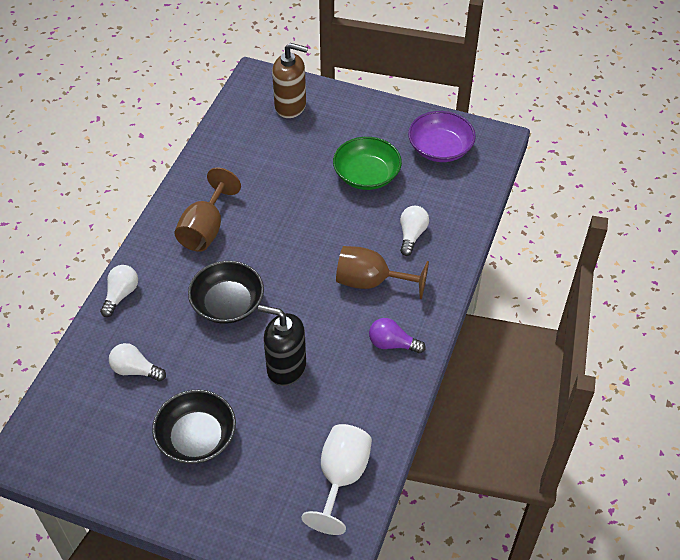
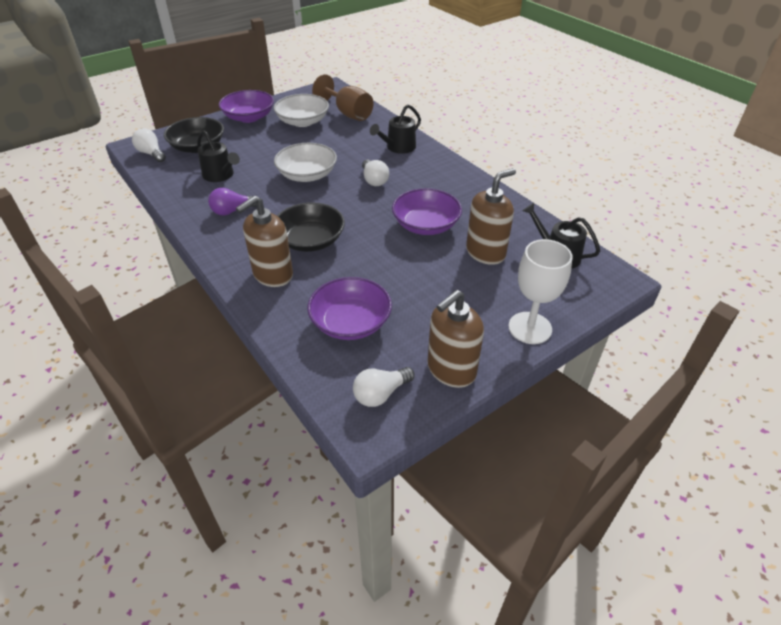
black soap dispenser: [258,305,306,386] = 1 -> none = 0
black watering can: none = 0 -> [197,130,240,182] [370,104,421,154] [523,203,600,269] = 3
brown goblet: [174,167,241,252] [336,246,429,299] = 2 -> [312,74,374,121] = 1
brown soap dispenser: [272,43,308,118] = 1 -> [236,196,293,287] [428,290,484,388] [466,168,516,265] = 3
green bowl: [333,137,402,190] = 1 -> none = 0
purple bowl: [408,111,476,162] = 1 -> [219,90,274,123] [308,277,392,340] [392,188,462,235] = 3
white bowl: none = 0 -> [274,94,329,127] [274,143,337,182] = 2

